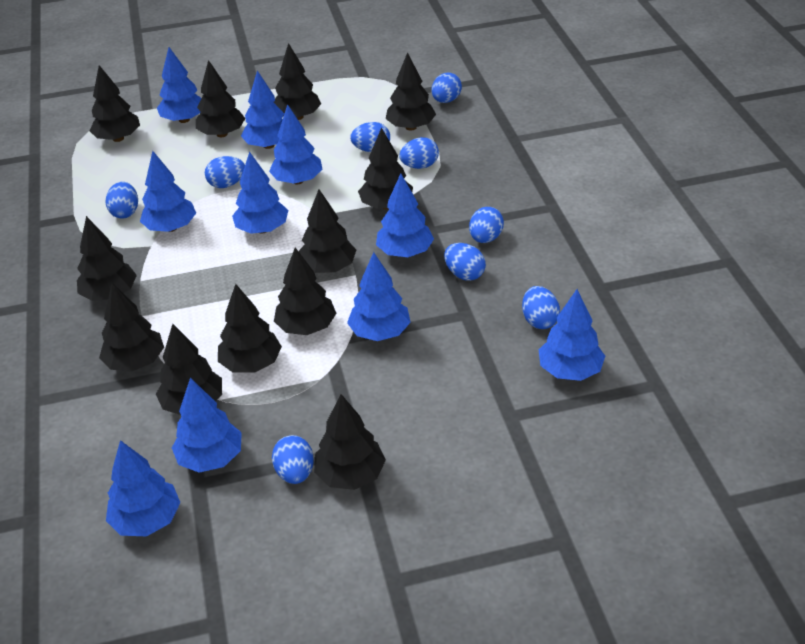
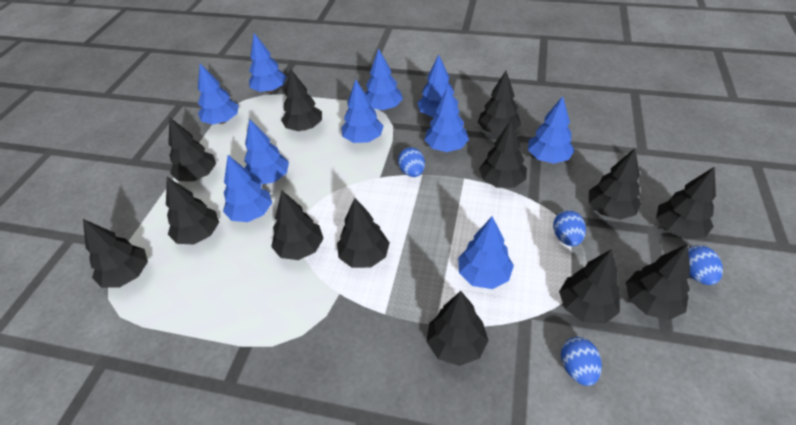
black tree: [77,216,137,301] [90,65,140,142] [99,283,164,371] [156,324,222,415] [196,60,245,137] [218,284,282,373] [274,43,321,120] [274,247,337,335] [299,189,356,273] [314,394,386,490] [358,128,413,209] [386,52,436,131] = 12 -> [83,219,148,288] [166,177,219,244] [168,117,216,182] [271,191,324,260] [281,68,322,131] [337,198,390,268] [426,291,489,366] [478,71,521,135] [479,121,527,188] [559,249,620,324] [589,148,641,220] [626,244,690,320] [656,166,716,239] = 13
blue egg: [105,182,138,218] [205,156,245,188] [272,435,314,484] [350,122,390,152] [399,137,439,169] [431,72,462,103] [444,243,486,281] [469,207,504,243] [522,286,560,329] = 9 -> [398,147,425,177] [553,210,586,246] [561,337,602,386] [688,245,723,285] = 4

